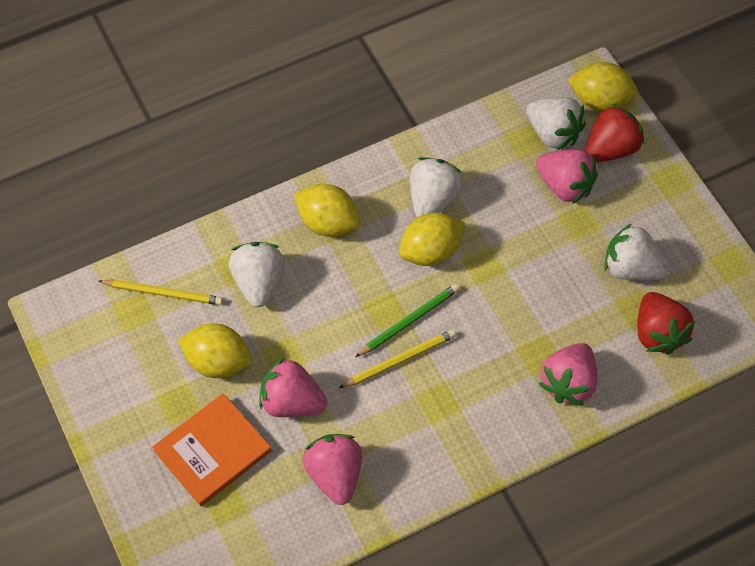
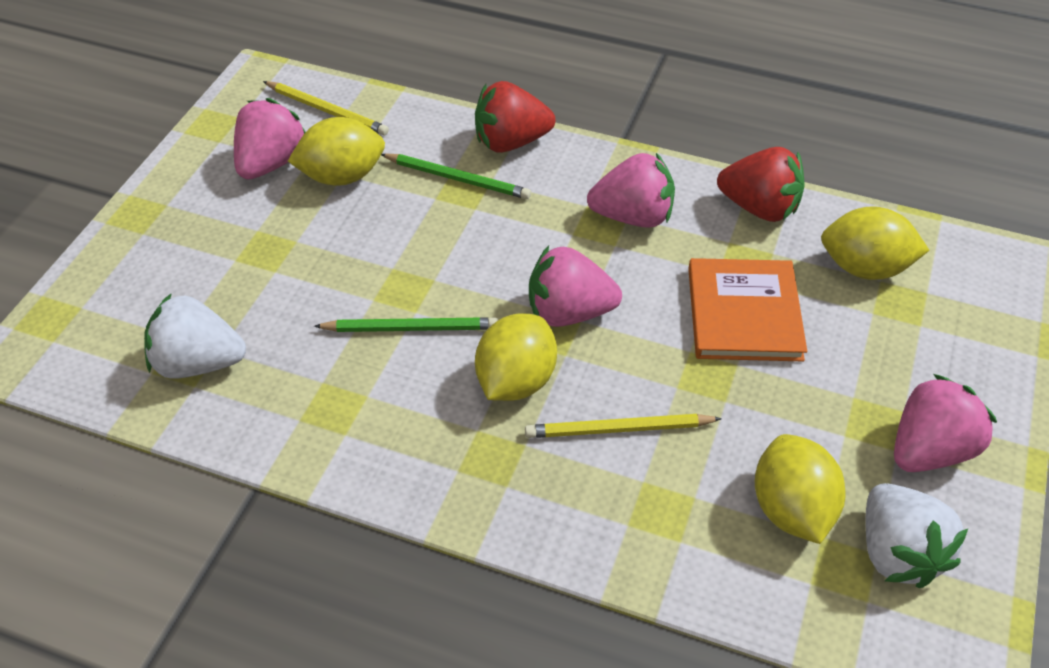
green pencil: [355,284,459,357] = 1 -> [314,317,498,332] [381,154,531,199] = 2
white strawberry: [229,242,285,307] [410,157,463,217] [527,97,586,150] [605,223,670,281] = 4 -> [144,293,246,379] [865,483,968,588] = 2

